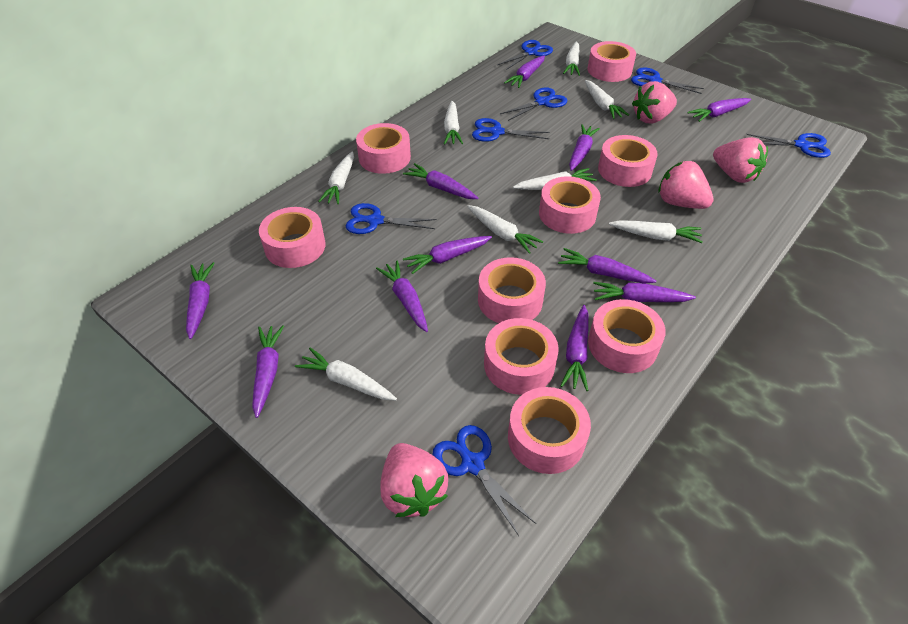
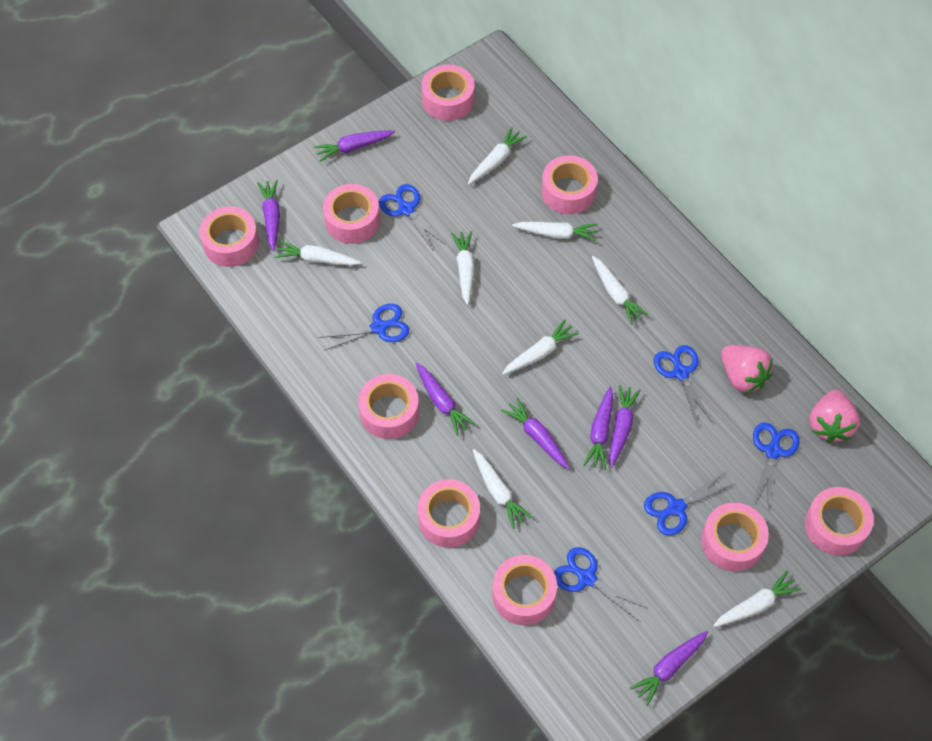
blue scissors: [346,203,437,234] [432,425,536,536] [472,118,550,142] [497,40,553,70] [500,87,567,121] [631,67,704,94] [746,133,831,158] = 7 -> [319,304,409,351] [379,184,444,250] [554,547,648,621] [644,472,734,536] [654,345,712,426] [753,422,800,508] = 6
pink strawberry: [380,443,448,517] [632,81,677,123] [658,161,714,209] [713,137,768,183] = 4 -> [721,345,773,393] [809,390,860,443] = 2
purple carrot: [186,262,215,339] [252,325,284,418] [376,260,428,332] [403,163,478,199] [403,236,492,274] [504,56,545,88] [558,248,656,283] [560,305,588,391] [569,124,600,171] [593,282,696,302] [687,98,751,122] = 11 -> [257,180,280,251] [314,130,395,162] [416,363,475,436] [501,398,570,469] [583,387,613,470] [609,385,641,468] [630,631,708,706] = 7

